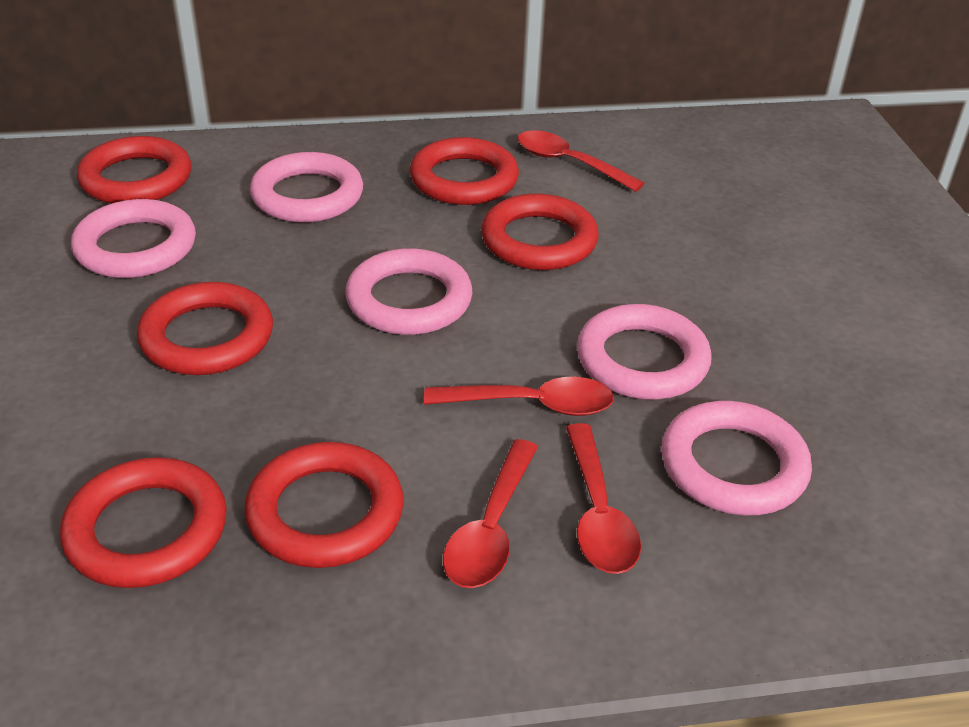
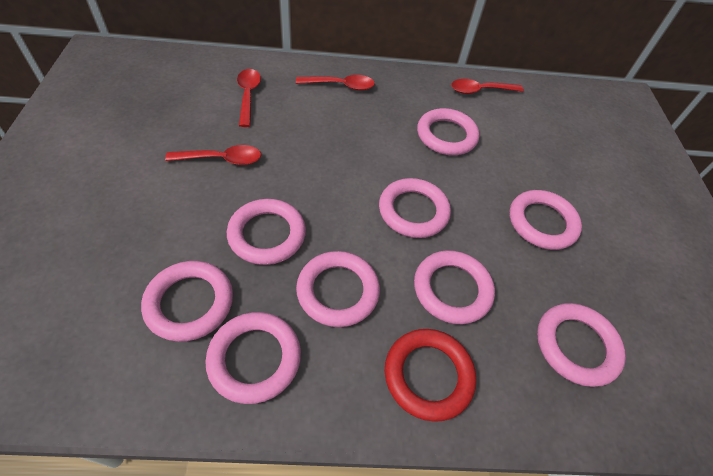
pink ring: [71,199,196,278] [250,152,363,222] [345,248,472,335] [577,304,712,400] [661,401,812,515] = 5 -> [141,261,233,342] [205,312,301,404] [227,199,306,265] [296,251,380,327] [379,178,451,238] [414,250,495,324] [417,108,480,155] [509,190,582,250] [537,303,626,387] = 9
red ring: [60,457,227,588] [77,136,191,203] [137,282,273,375] [244,442,404,568] [410,137,519,205] [481,194,599,270] = 6 -> [385,329,476,422] = 1

